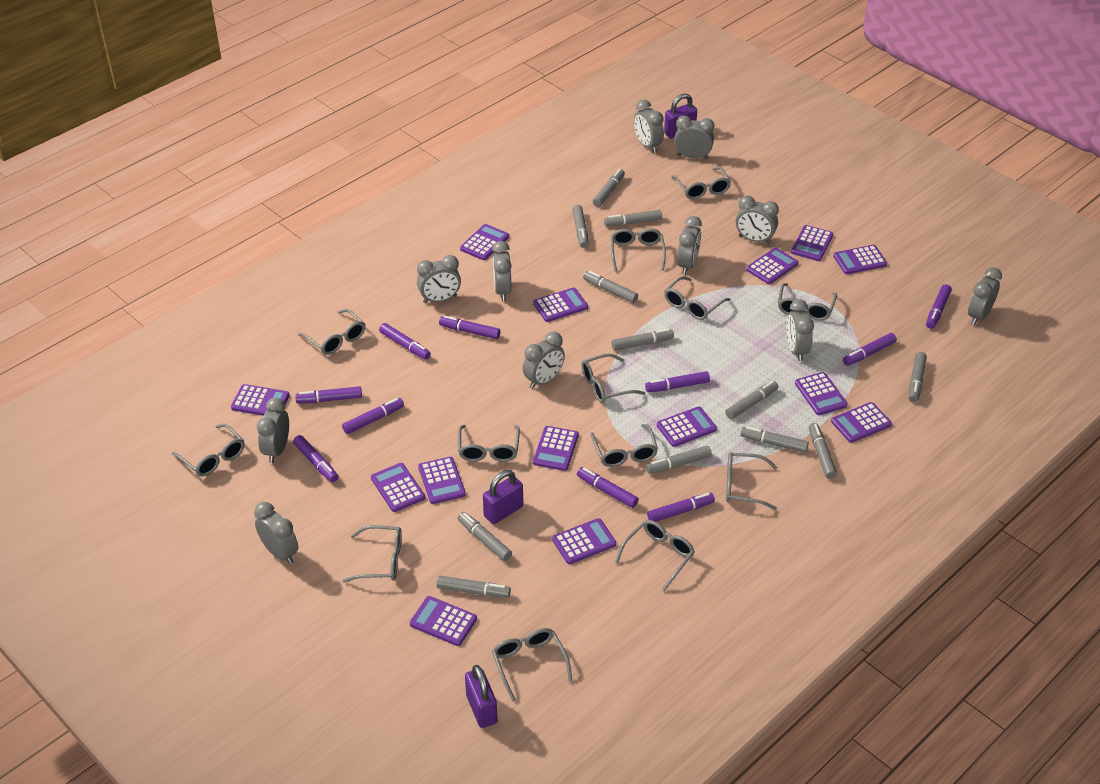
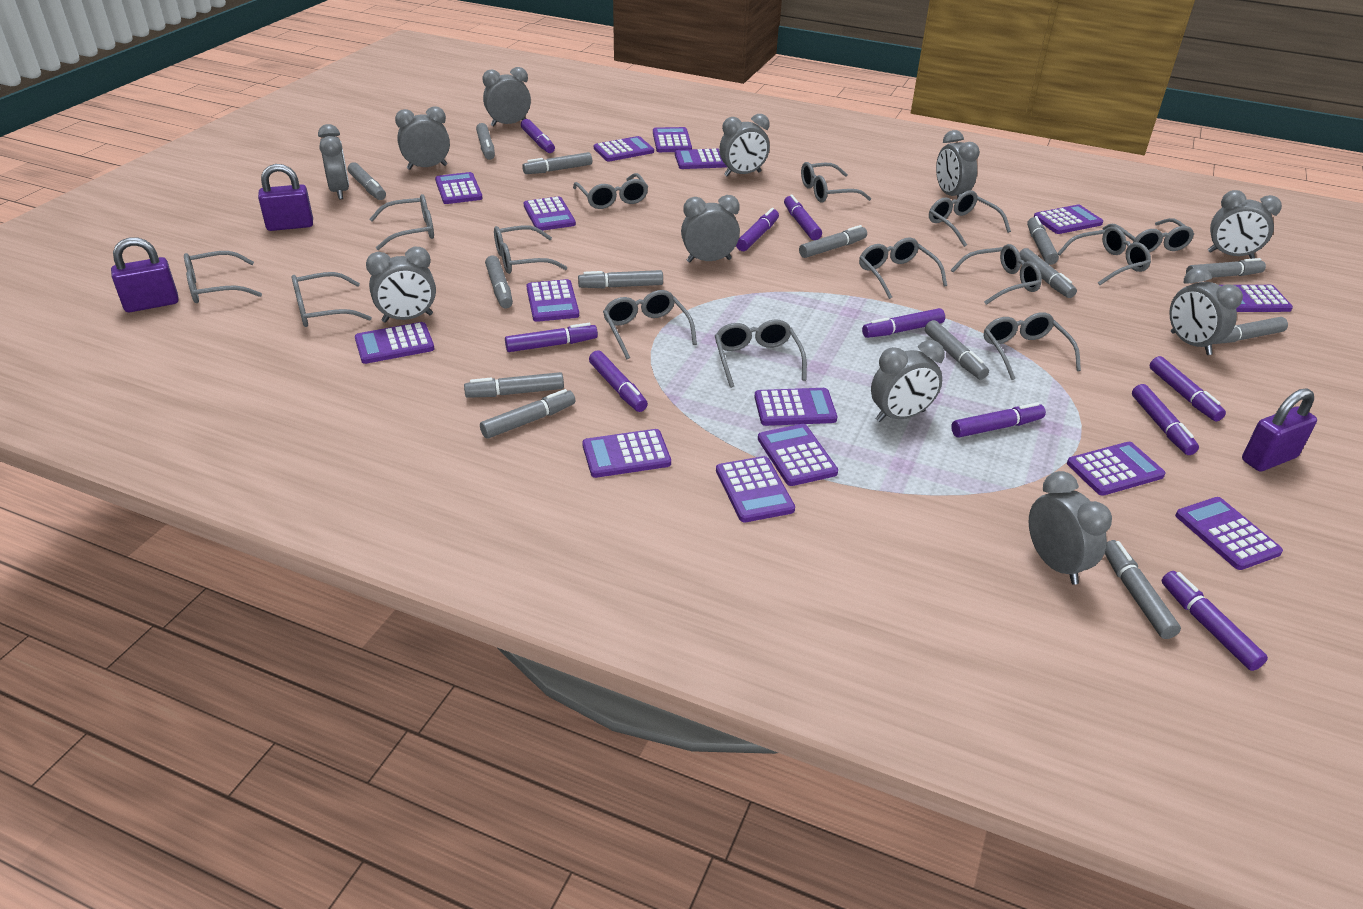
grey glasses: [172,424,245,476] [298,309,365,355] [342,525,402,583] [458,425,520,462] [492,628,572,701] [581,353,645,403] [590,424,658,467] [611,228,666,271] [615,520,695,591] [664,276,731,320] [672,167,731,199] [726,452,777,510] [778,283,837,321] = 13 -> [184,251,262,303] [291,272,372,327] [369,194,434,250] [494,225,568,274] [573,173,648,209] [603,290,697,359] [715,319,807,388] [801,162,871,202] [859,238,947,299] [929,190,1011,247] [951,244,1042,305] [984,312,1081,380] [1058,226,1151,285] [1102,218,1194,253] = 14
grey marker: [437,576,511,598] [458,512,512,561] [572,205,589,248] [583,271,638,303] [593,169,625,207] [604,210,662,227] [612,329,674,351] [646,446,712,474] [725,381,778,419] [740,426,809,453] [809,423,837,479] [909,352,927,402] = 12 -> [348,162,386,200] [464,372,564,398] [476,123,495,160] [480,389,576,439] [485,256,513,308] [522,152,592,174] [578,270,663,288] [799,225,867,258] [925,320,989,379] [1019,248,1077,298] [1027,216,1059,265] [1105,540,1181,639] [1186,258,1266,278] [1215,317,1288,344] = 14
purple calculator: [231,384,290,416] [371,463,425,512] [410,596,477,646] [418,457,466,504] [460,224,509,260] [533,287,588,322] [533,426,579,471] [552,518,616,564] [657,406,717,447] [746,248,799,284] [791,225,834,261] [795,372,848,415] [831,402,892,443] [833,245,887,274] = 14 -> [355,322,434,364] [435,172,483,204] [524,196,576,231] [526,279,579,322] [582,429,671,478] [594,136,654,161] [653,127,692,152] [675,148,727,169] [716,456,795,522] [755,388,837,426] [758,424,838,486] [1034,205,1103,234] [1067,442,1165,496] [1175,497,1283,570] [1220,285,1293,312] = 15

